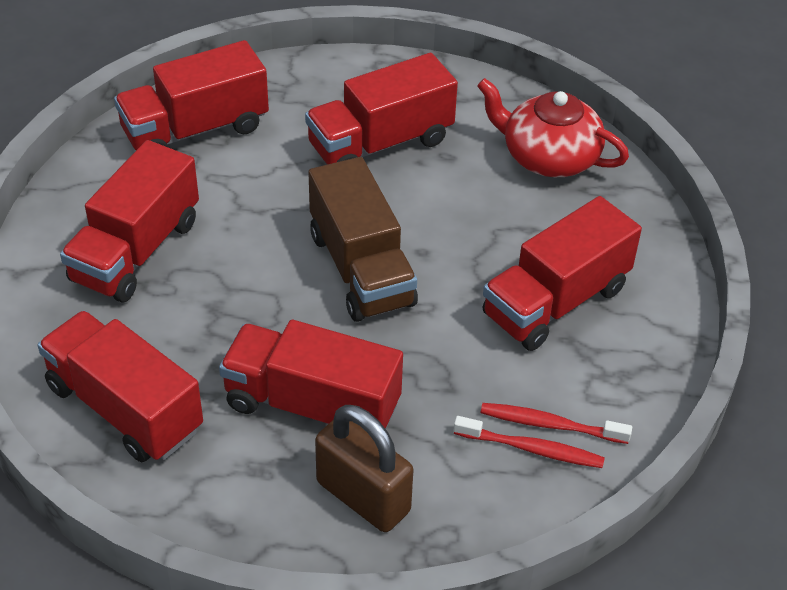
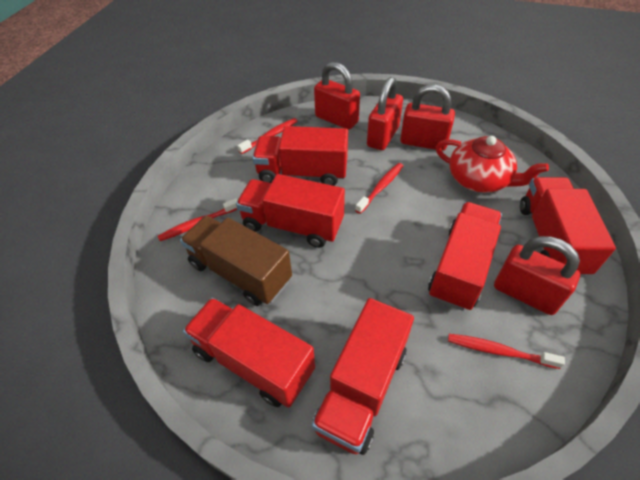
brown padlock: [315,405,413,532] = 1 -> none = 0
red padlock: none = 0 -> [314,62,360,129] [367,77,403,150] [400,84,455,151] [494,236,580,315] = 4
red toothbrush: [454,416,605,468] [480,403,632,444] = 2 -> [158,198,238,241] [237,118,298,154] [355,163,403,214] [448,334,565,369] = 4

